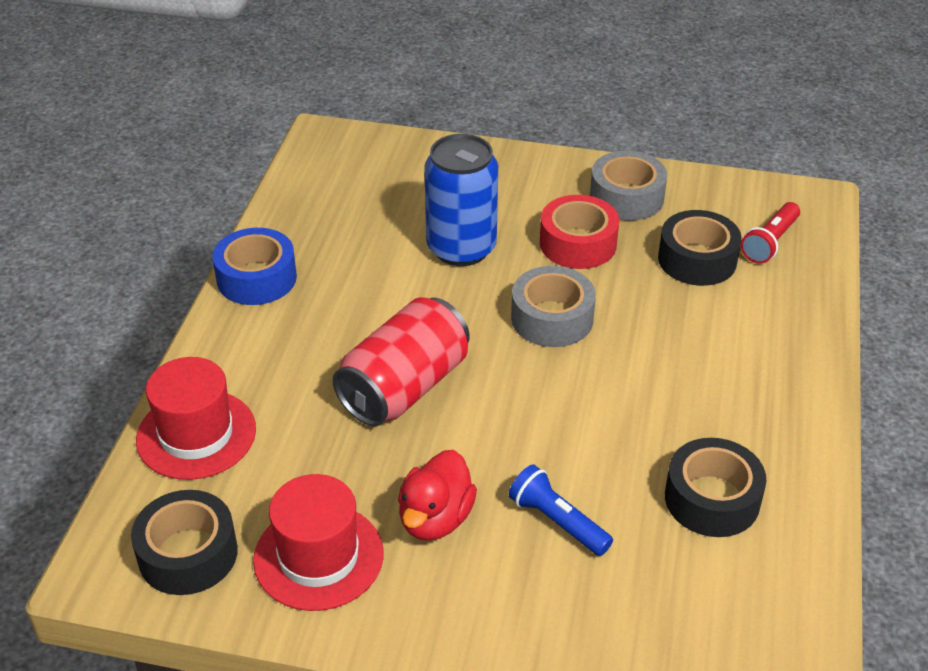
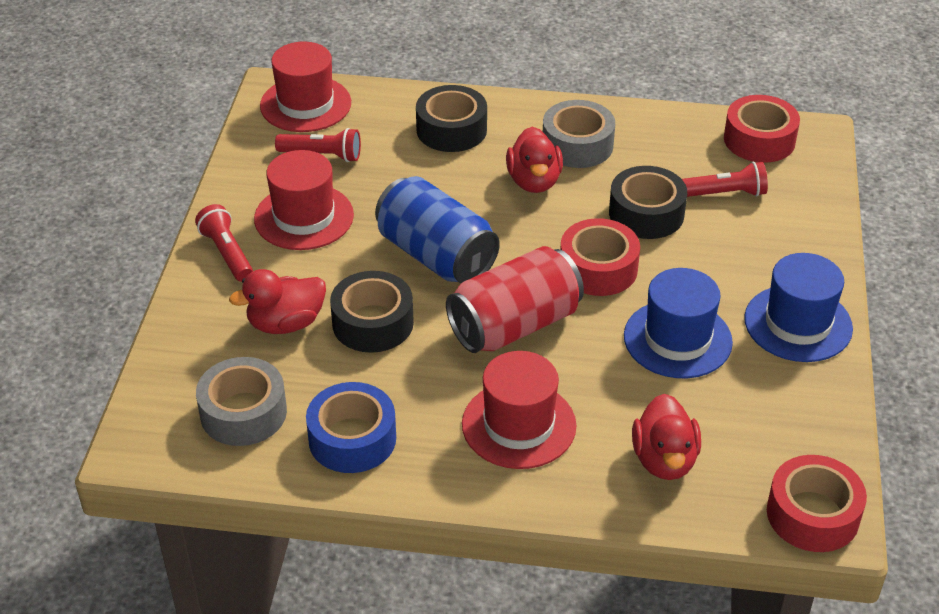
blue flashlight: [509,464,613,556] = 1 -> none = 0
blue hat: none = 0 -> [624,268,733,378] [744,253,853,362] = 2
red duck: [398,450,477,541] = 1 -> [229,269,326,334] [506,127,563,193] [632,394,701,480] = 3
red flashlight: [741,202,800,264] = 1 -> [195,204,253,282] [275,128,361,162] [682,162,768,197] = 3
red hat: [136,357,256,480] [253,474,384,611] = 2 -> [254,150,354,250] [260,42,351,132] [462,351,576,469] = 3
red tape: [540,195,619,269] = 1 -> [560,218,640,296] [724,95,800,163] [767,455,867,552] = 3

